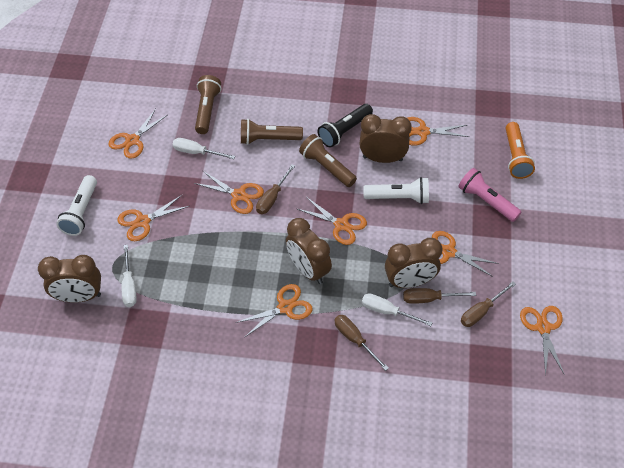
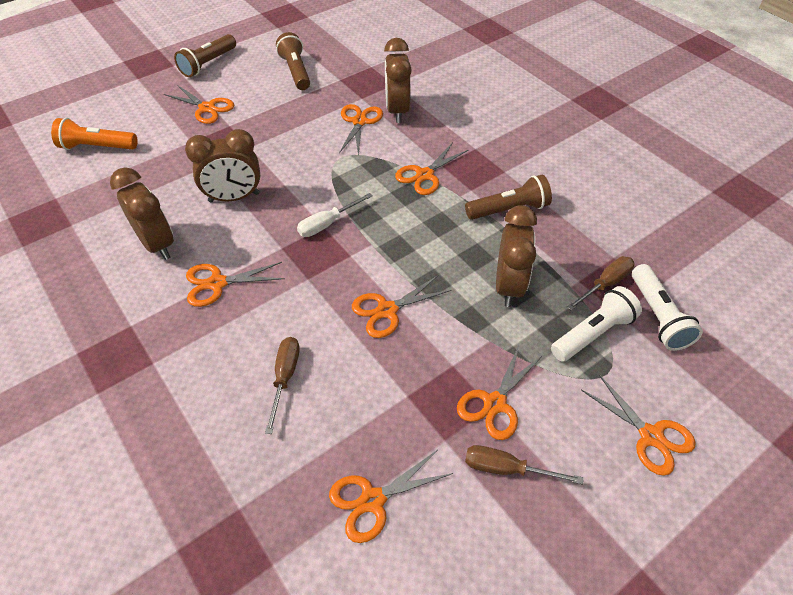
black flashlight: [318,104,373,148] = 1 -> none = 0
brown screwdriver: [256,164,295,214] [335,315,389,371] [403,288,476,304] [461,281,516,327] = 4 -> [265,337,300,434] [465,445,584,485] [567,256,635,311] = 3
pink flashlight: [458,168,521,222] = 1 -> none = 0
white screwdriver: [122,245,136,307] [172,138,235,159] [362,294,433,326] = 3 -> [297,193,373,237] = 1

